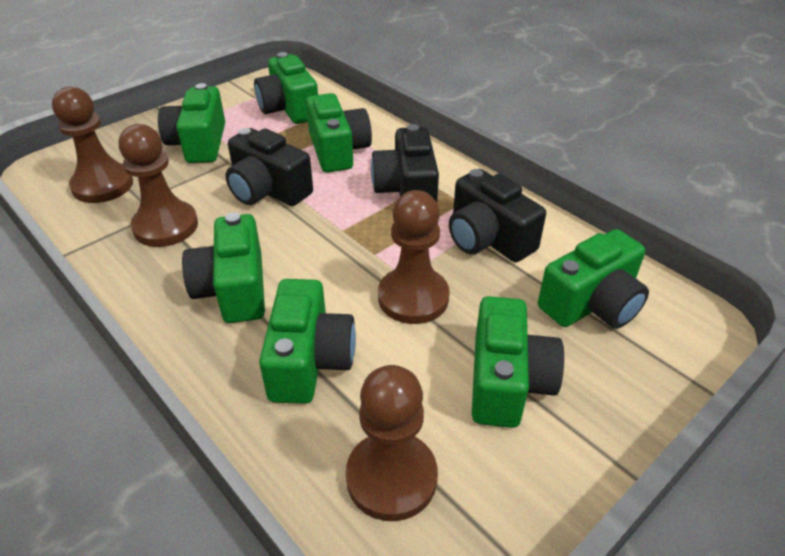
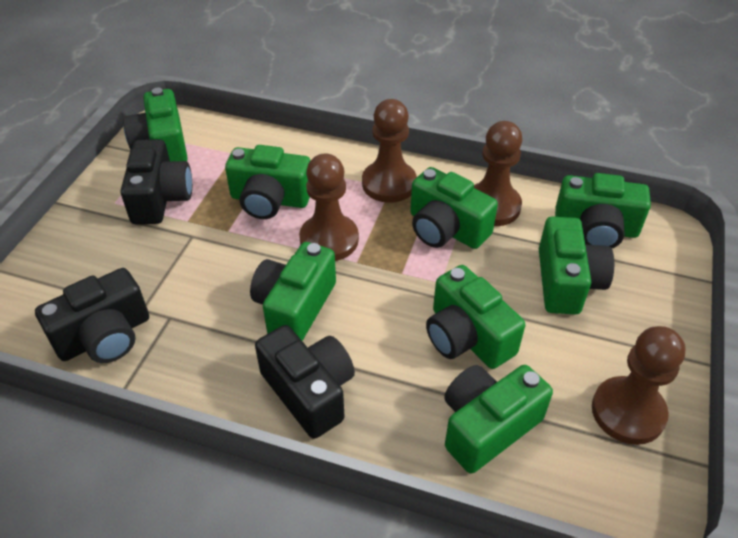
green camera: [158,83,225,163] [182,212,265,323] [254,52,318,124] [259,279,356,404] [306,93,372,173] [472,296,564,428] [538,229,649,329] = 7 -> [123,88,188,161] [225,145,311,219] [250,242,336,341] [410,167,498,249] [426,265,525,369] [444,365,553,474] [539,217,614,315] [555,173,651,248] = 8

